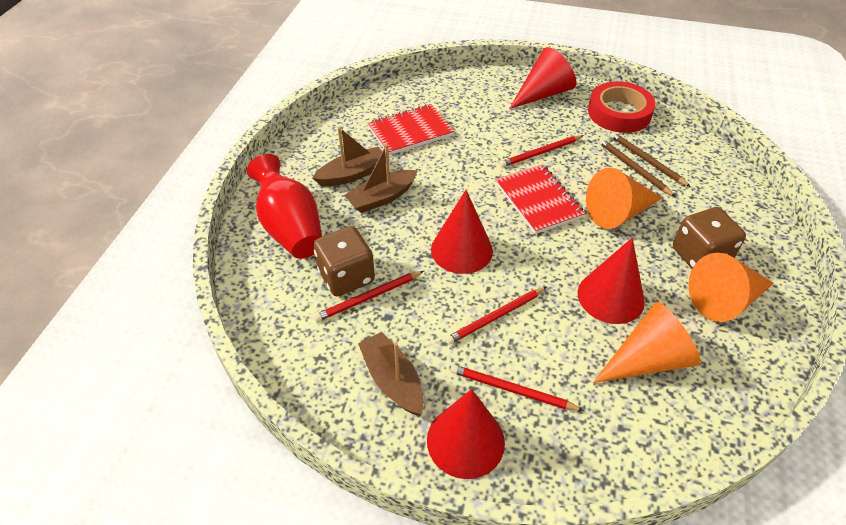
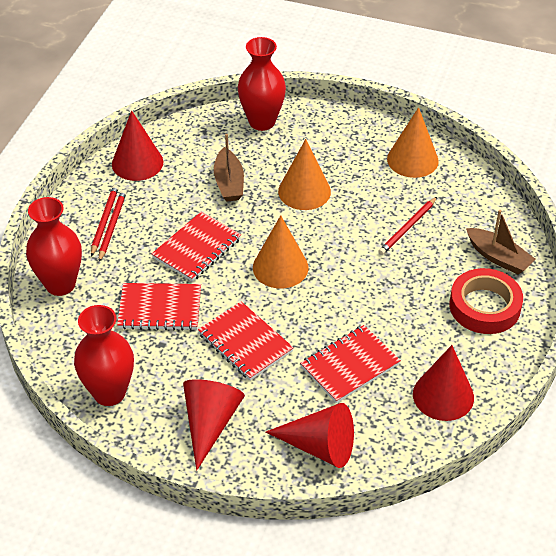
brown boat: [312,127,386,187] [344,144,418,213] [358,332,424,415] = 3 -> [214,134,244,202] [466,210,536,274] = 2
brown dice: [313,226,375,296] [673,207,746,269] = 2 -> none = 0
brown pencil: [599,138,675,197] [610,132,691,187] = 2 -> none = 0
red notebook: [368,104,454,155] [496,164,585,234] = 2 -> [117,283,201,331] [152,212,241,281] [198,301,294,381] [300,325,401,403] = 4
red pencil: [314,271,424,322] [445,287,547,345] [451,365,584,411] [499,135,584,167] = 4 -> [91,185,119,257] [98,190,126,262] [378,197,437,255] = 3
red vase: [247,154,322,259] = 1 -> [26,197,82,296] [74,305,134,406] [238,37,286,131] = 3

